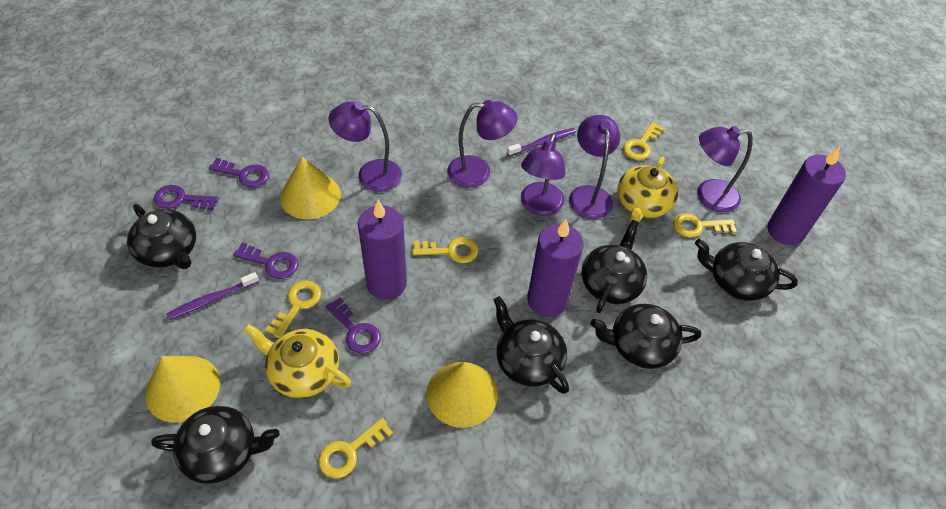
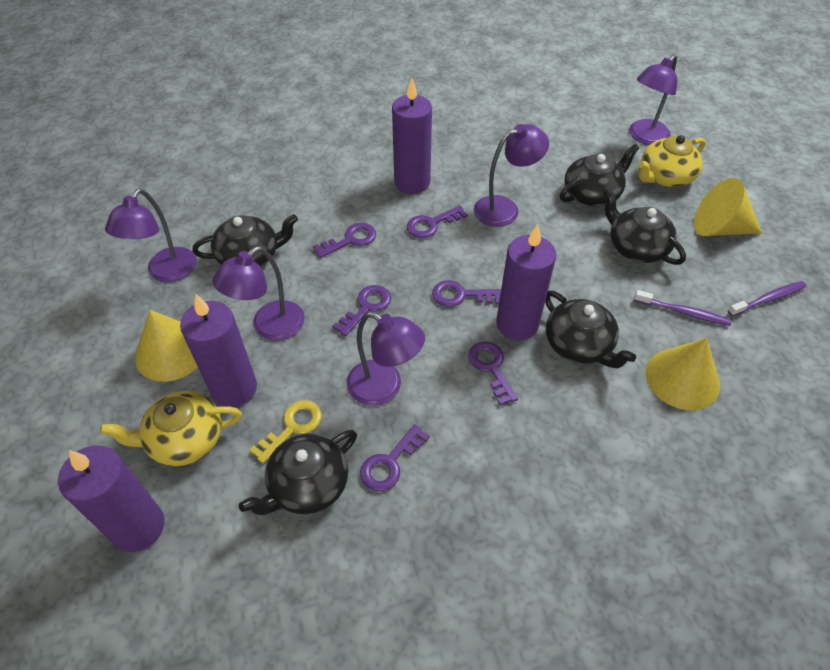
black teapot: [127,204,196,269] [151,406,280,484] [493,296,569,394] [582,220,647,313] [590,304,701,369] [695,239,798,301] = 6 -> [192,214,298,267] [239,430,357,515] [545,291,636,368] [560,144,639,206] [603,188,686,265] = 5
purple candle: [358,200,407,300] [527,219,584,317] [768,147,846,245] = 3 -> [58,445,164,552] [180,294,257,407] [392,79,432,194] [496,224,556,340] = 4
purple key: [154,185,219,210] [209,158,269,188] [233,243,298,279] [326,297,381,354] = 4 -> [313,223,376,258] [332,285,391,336] [360,424,430,491] [407,205,468,238] [432,280,501,307] [468,341,518,405] = 6
yellow key: [265,281,321,338] [318,418,393,478] [412,237,479,263] [623,122,665,160] [673,213,737,238] = 5 -> [249,400,322,464] = 1

